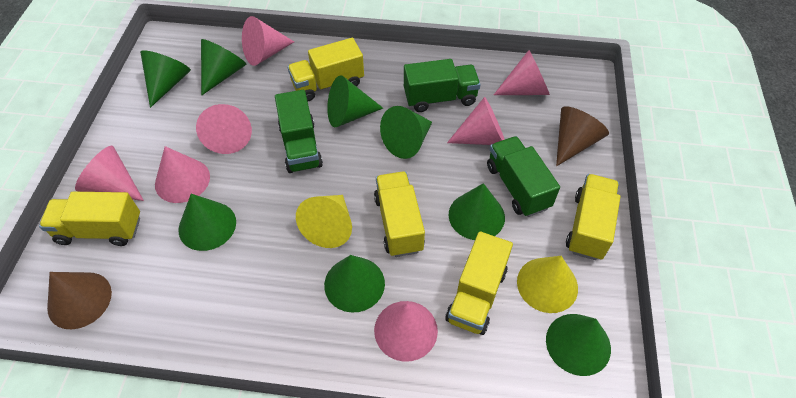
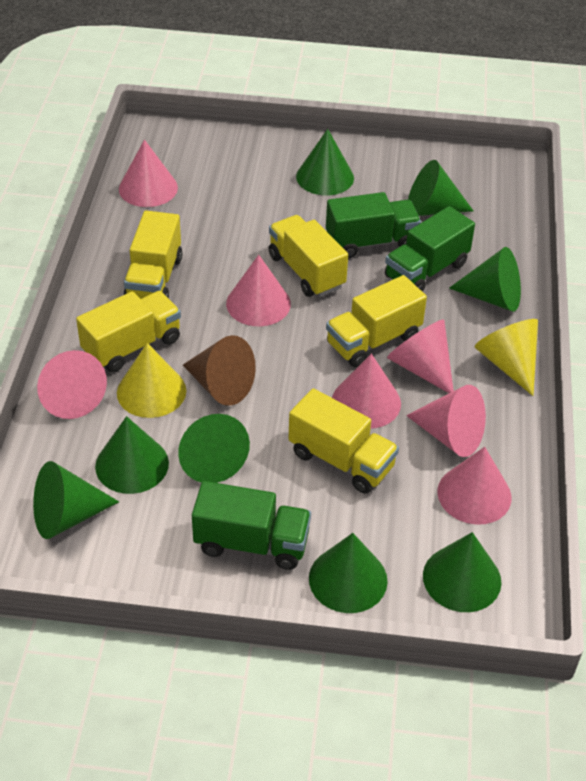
brown cone: [47,272,112,329] [556,106,609,166] = 2 -> [183,335,256,406] = 1

